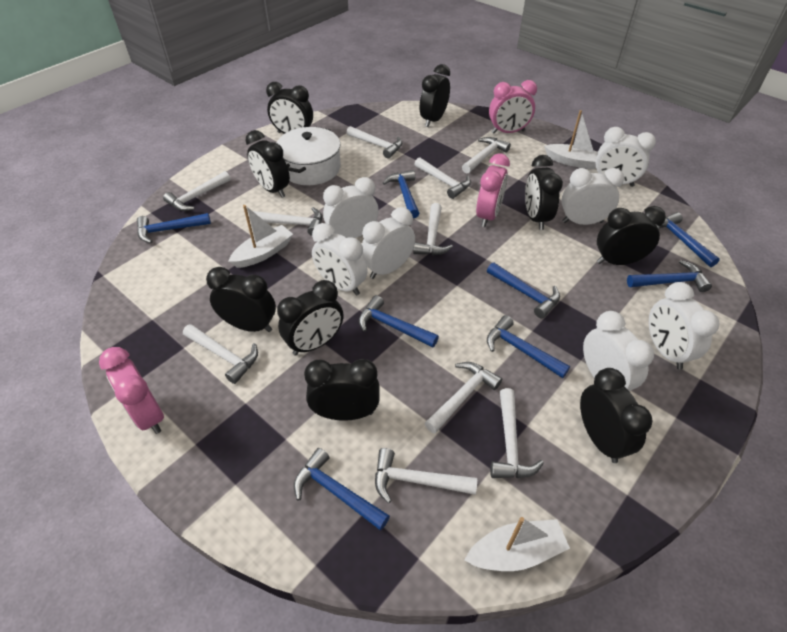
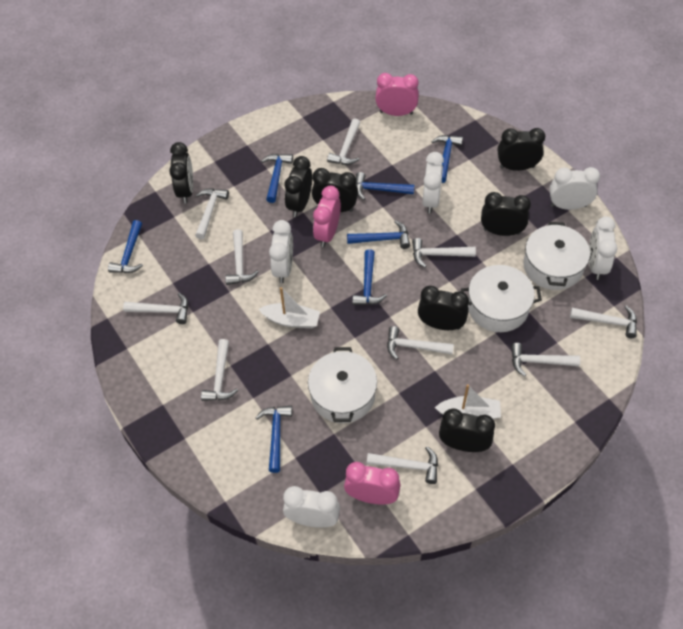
black clock: [206,267,276,332] [245,130,290,198] [266,82,313,134] [277,280,343,356] [304,359,380,421] [420,64,450,127] [525,155,563,230] [580,368,652,463] [597,206,666,265] = 9 -> [169,142,193,203] [285,156,312,217] [312,168,358,212] [418,286,469,330] [439,408,495,452] [481,192,531,236] [498,128,545,171] = 7
blue hammer: [137,213,211,243] [294,448,390,530] [359,295,439,348] [383,170,420,218] [487,262,560,318] [487,315,570,378] [627,260,712,292] [657,212,720,267] = 8 -> [108,220,143,273] [256,406,292,473] [261,154,293,203] [347,220,410,249] [352,249,387,305] [356,172,415,200] [431,135,463,183] = 7
white boat: [228,205,293,268] [465,517,570,571] [544,110,598,169] = 3 -> [259,287,320,328] [435,384,501,419] = 2
white clock: [312,223,368,296] [323,177,379,238] [362,207,415,279] [562,168,624,225] [583,311,654,391] [596,127,656,187] [649,282,720,370] = 7 -> [269,220,293,283] [283,486,340,528] [422,152,444,213] [549,167,600,210] [589,216,618,280] = 5
white pot: [277,127,341,185] = 1 -> [308,347,377,423] [461,265,542,332] [523,222,590,290] = 3

